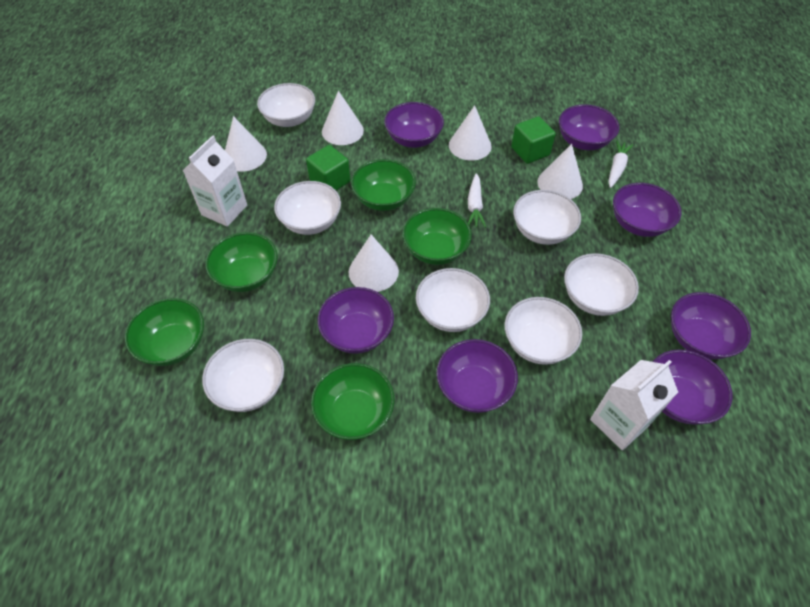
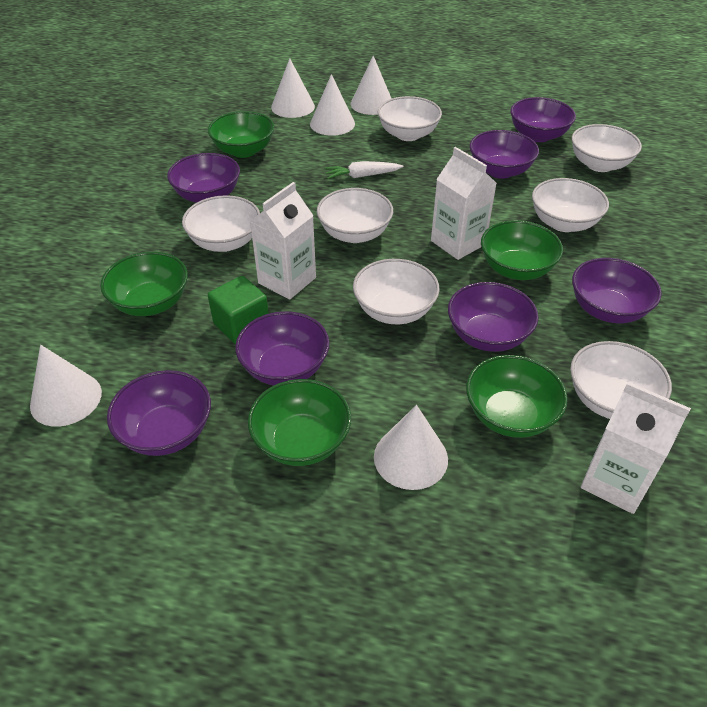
green cube: [306,145,350,190] [511,116,556,164] = 2 -> [208,276,269,344] = 1
white carrot: [468,173,486,228] [608,140,633,188] = 2 -> [325,161,403,179] = 1
white carton: [182,135,247,227] [590,360,678,450] = 2 -> [250,182,316,300] [431,147,497,260] [581,382,691,514] = 3

